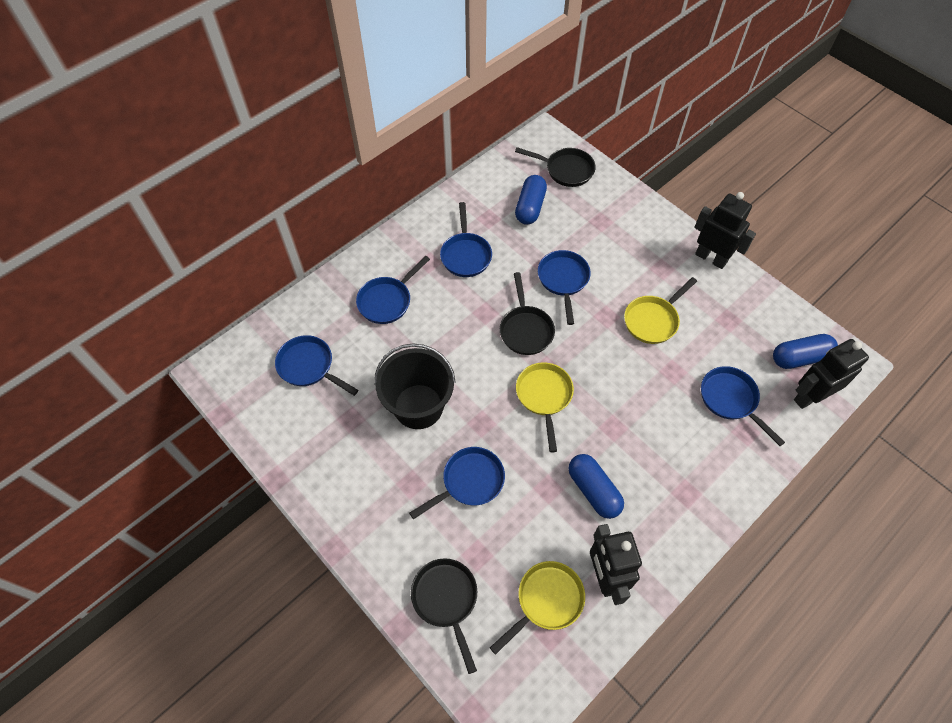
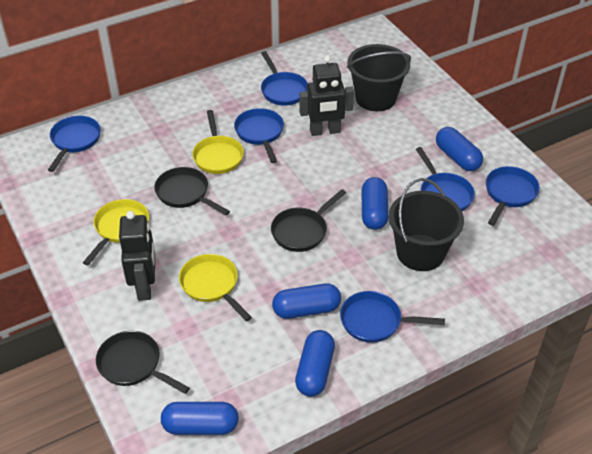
black bucket: [374,343,456,429] = 1 -> [347,44,411,111] [388,178,464,271] = 2
black robot: [590,524,642,605] [694,192,756,269] [794,339,869,409] = 3 -> [119,211,155,301] [299,55,354,136] = 2
blue capsule: [515,175,547,225] [568,454,624,519] [773,334,838,369] = 3 -> [161,402,239,435] [272,283,341,319] [295,330,335,397] [362,177,389,230] [436,127,483,171] = 5

